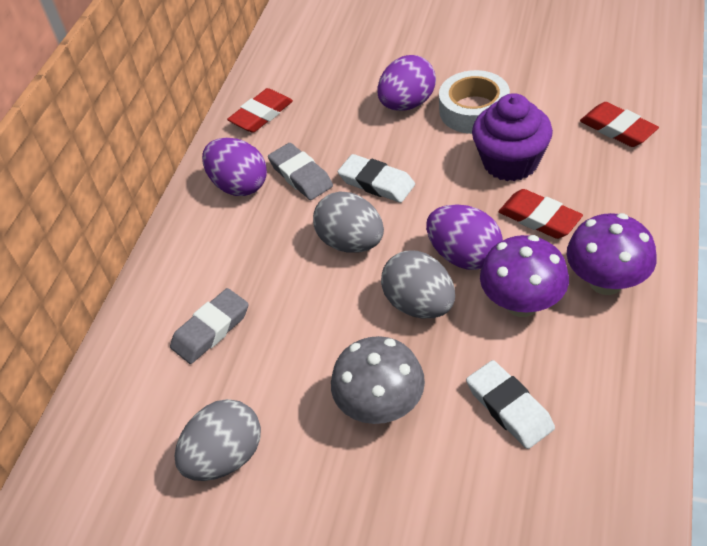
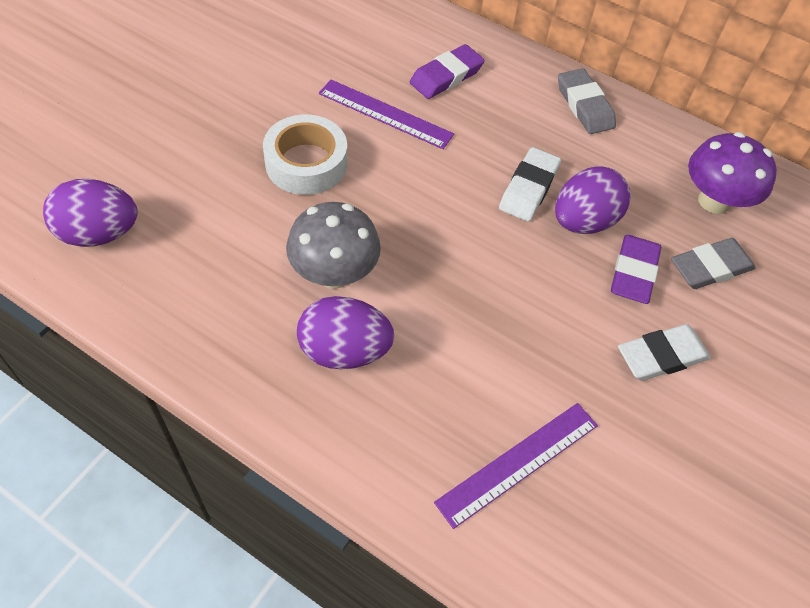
grey egg: [175,399,261,481] [313,191,384,252] [381,250,455,318] = 3 -> none = 0
purple cupcake: [472,93,553,181] = 1 -> none = 0
purple eraser: none = 0 -> [410,44,485,99] [611,235,661,304] = 2
purple mushroom: [480,235,569,317] [567,213,657,295] = 2 -> [688,132,777,214] = 1
purple ruler: none = 0 -> [319,79,454,149] [434,403,598,529] = 2
red eraser: [227,88,293,133] [498,189,583,239] [580,102,659,147] = 3 -> none = 0

